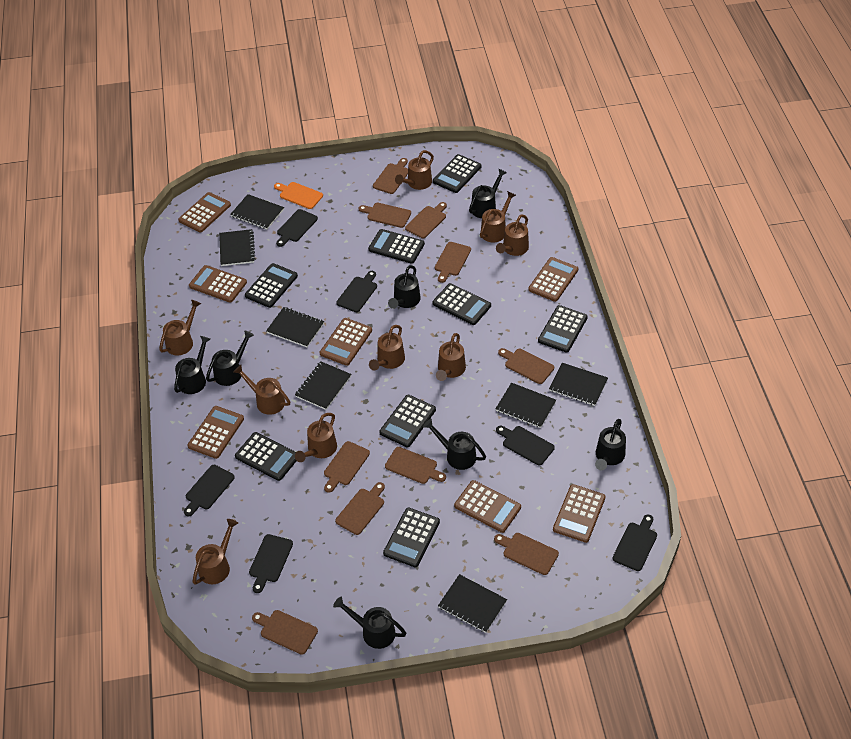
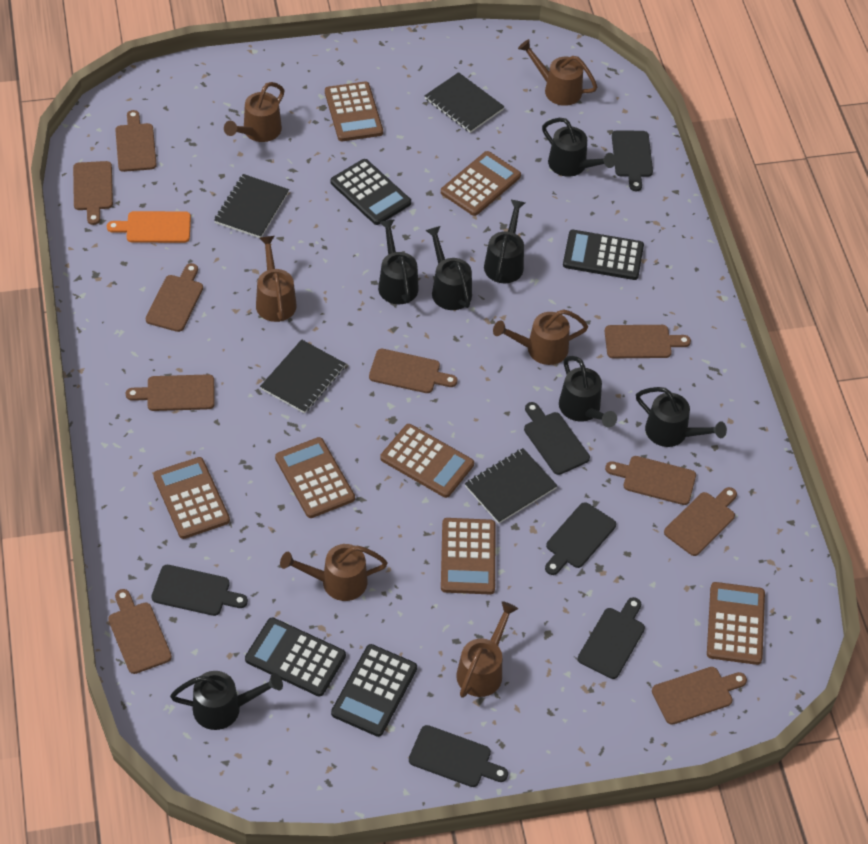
black calculator: [235,432,297,481] [245,263,298,308] [368,229,425,264] [379,395,436,447] [383,508,440,567] [432,283,491,325] [433,154,482,193] [538,305,588,353] = 8 -> [245,618,346,696] [331,159,411,225] [331,644,417,737] [563,230,644,280] = 4
black notebook: [219,229,255,266] [230,194,284,229] [266,307,324,347] [295,361,351,410] [438,574,507,633] [496,383,556,428] [549,363,608,406] = 7 -> [214,174,289,238] [260,339,346,414] [424,72,505,133] [465,448,558,524] = 4
brown watering can: [159,300,201,355] [193,519,238,585] [233,365,290,415] [295,413,337,462] [369,325,405,371] [395,150,434,190] [436,333,466,381] [480,191,516,242] [496,214,529,256] = 9 -> [224,82,285,142] [256,236,297,322] [280,544,388,601] [456,601,518,698] [493,309,588,365] [518,39,597,106] = 6

